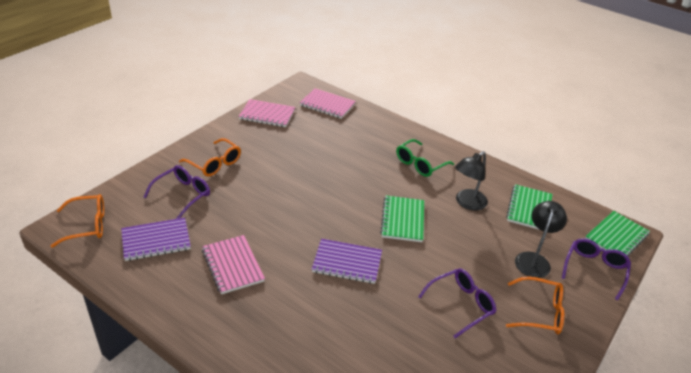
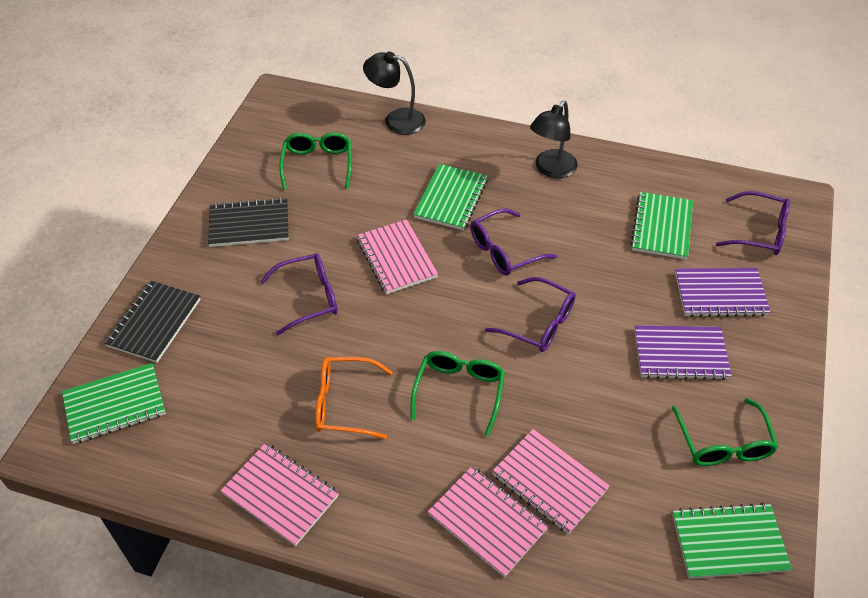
black notebook: none = 0 -> [104,280,200,363] [208,197,288,247] = 2
green glasses: [396,139,454,177] = 1 -> [279,132,352,190] [410,351,505,437] [672,398,778,466] = 3
green notebook: [380,196,424,242] [506,184,553,230] [585,211,650,256] = 3 -> [62,363,166,444] [413,164,488,230] [630,192,693,260] [672,503,792,579] = 4
orange glasses: [51,194,104,248] [179,138,241,177] [506,276,564,334] = 3 -> [315,357,393,439] = 1
pink notebook: [202,235,265,294] [239,99,295,127] [300,88,356,119] = 3 -> [220,443,339,546] [357,219,438,294] [428,466,548,577] [492,429,610,534] = 4
purple glasses: [144,165,210,219] [418,268,496,338] [562,238,631,300] = 3 -> [260,253,338,335] [470,209,557,275] [485,277,576,352] [716,191,790,255] = 4

